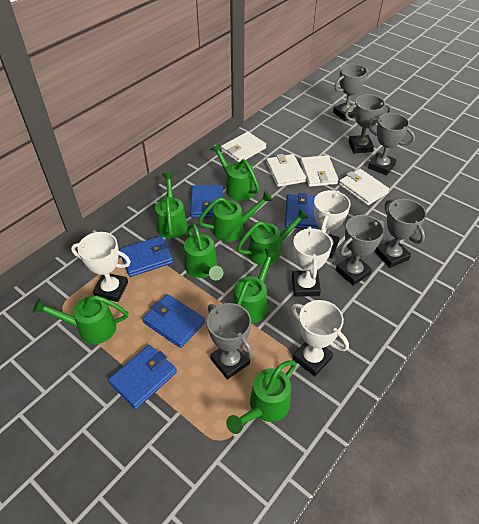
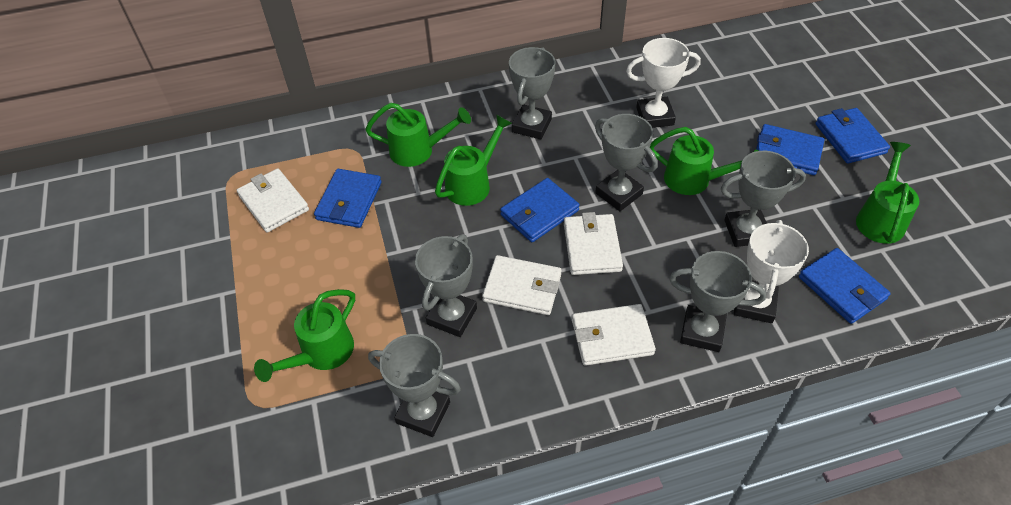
green watering can: [33,295,128,344] [155,173,188,239] [184,224,223,281] [198,191,273,242] [211,144,260,201] [226,360,296,434] [233,249,278,323] [236,209,309,266] = 8 -> [254,289,355,382] [365,103,471,167] [435,115,512,206] [650,127,758,195] [856,142,919,244] = 5
white trophy: [71,232,131,302] [291,300,349,376] [292,227,332,296] [314,190,351,259] = 4 -> [626,38,701,128] [734,220,809,323] = 2

